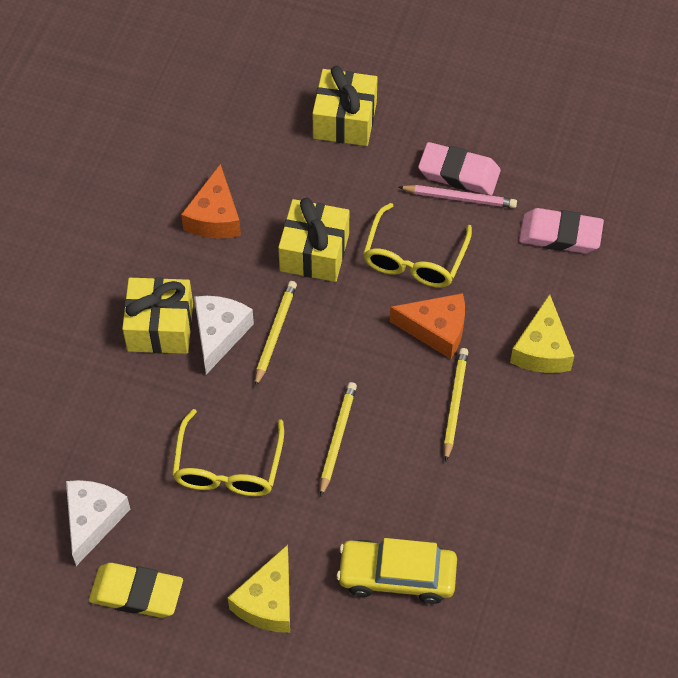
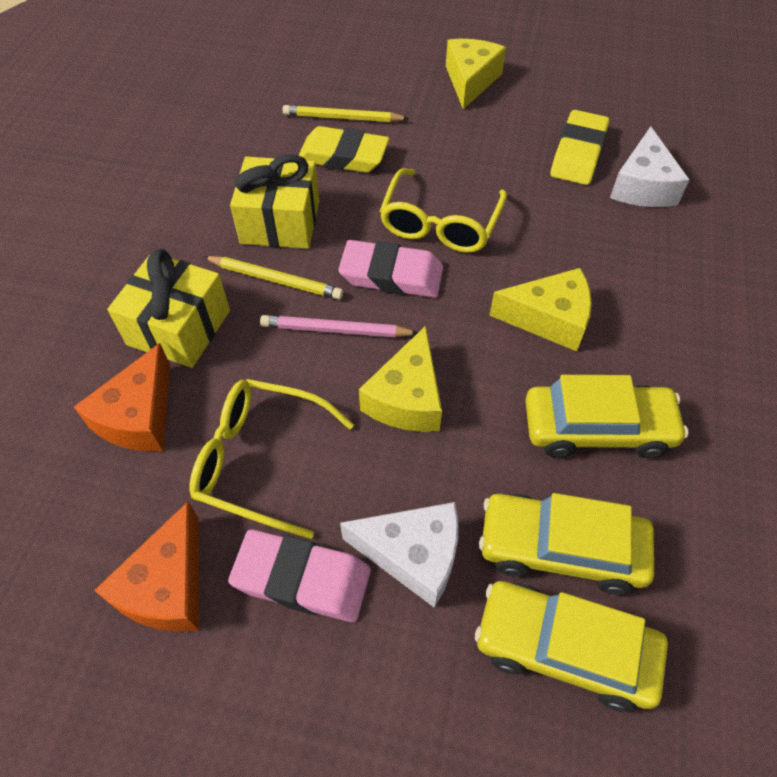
yellow car: [337,538,457,604] = 1 -> [475,581,668,712] [479,493,654,595] [525,375,688,458] = 3
yellow cheese: [228,545,290,633] [510,294,574,373] = 2 -> [359,326,442,432] [446,39,506,109] [489,268,592,351] = 3
yellow eraser: [89,563,183,618] = 1 -> [299,126,389,173] [550,110,609,185] = 2
yellow gift: [122,277,193,354] [278,197,349,282] [312,66,378,146] = 3 -> [107,249,230,368] [230,154,319,249] = 2
yellow pencil: [255,281,297,387] [320,382,357,497] [444,348,468,461] = 3 -> [204,256,343,300] [282,105,409,122] = 2

